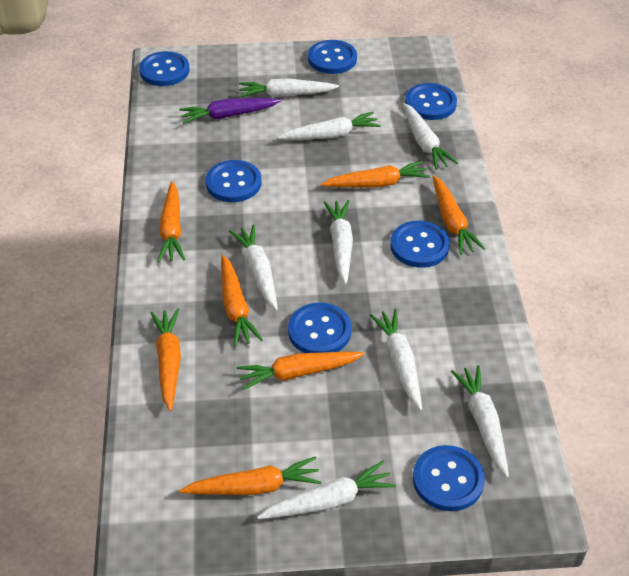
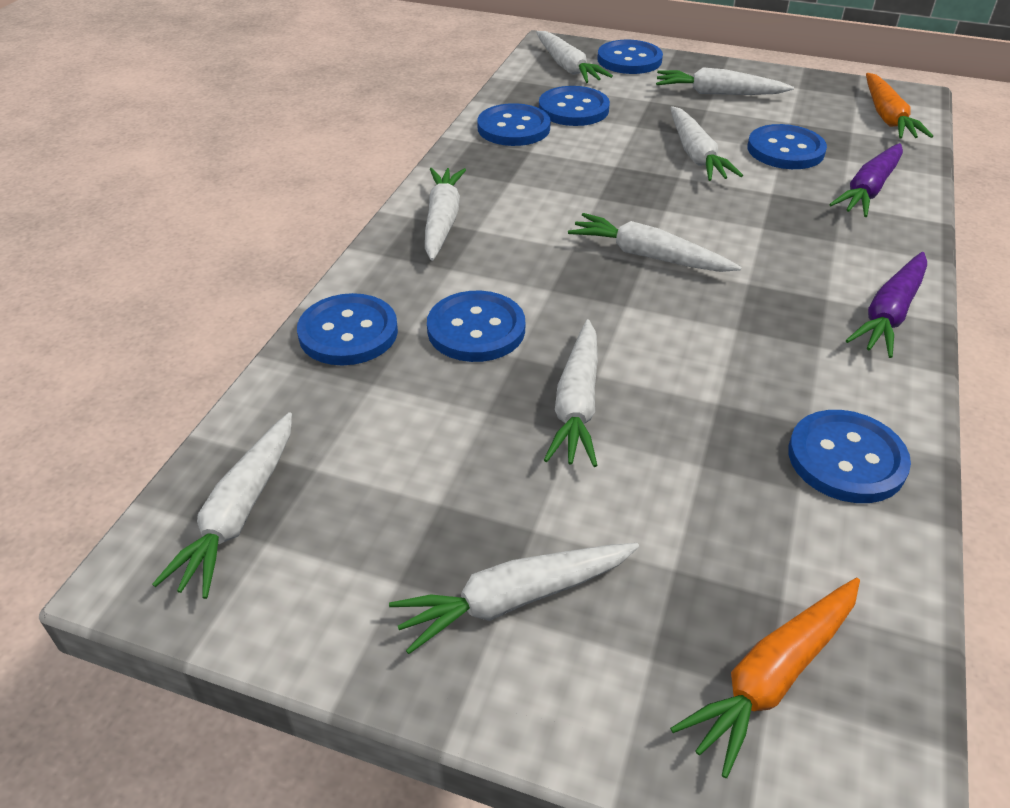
orange carrot: [150,309,181,411] [158,181,185,262] [179,456,321,495] [221,255,263,347] [237,352,365,390] [321,161,430,187] [433,176,485,255] = 7 -> [670,578,860,778] [866,73,933,138] = 2
purple carrot: [179,98,281,124] = 1 -> [829,143,903,217] [846,252,927,358] = 2

